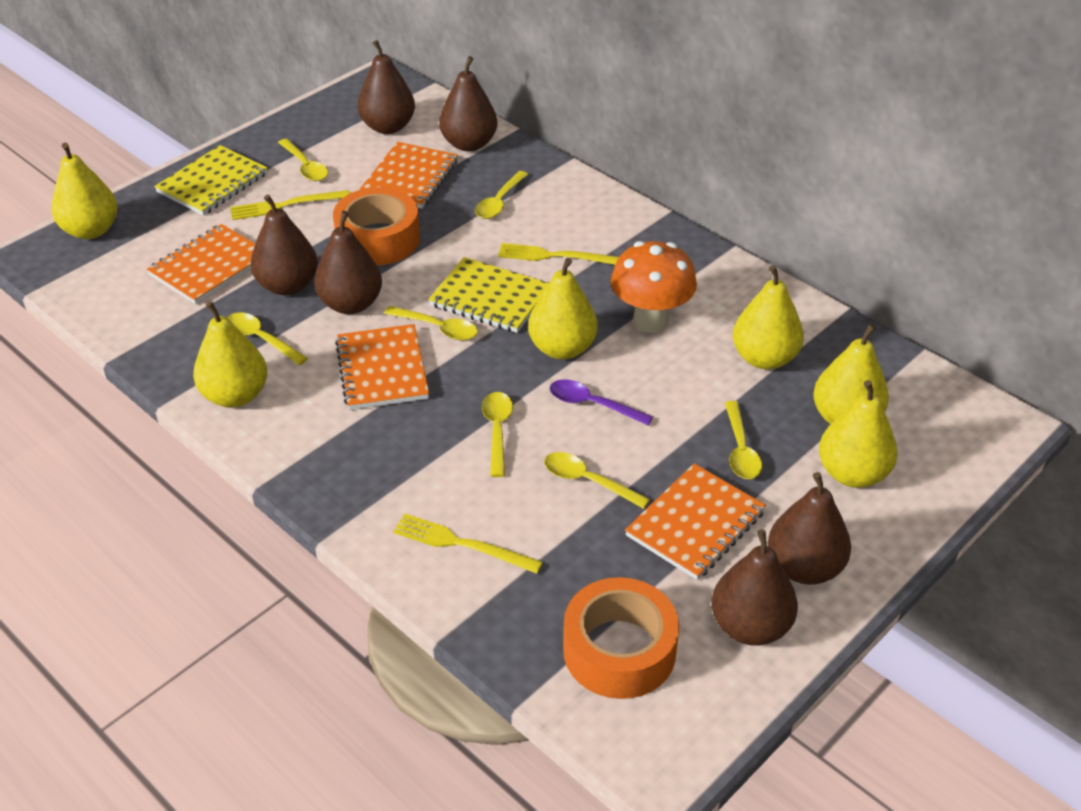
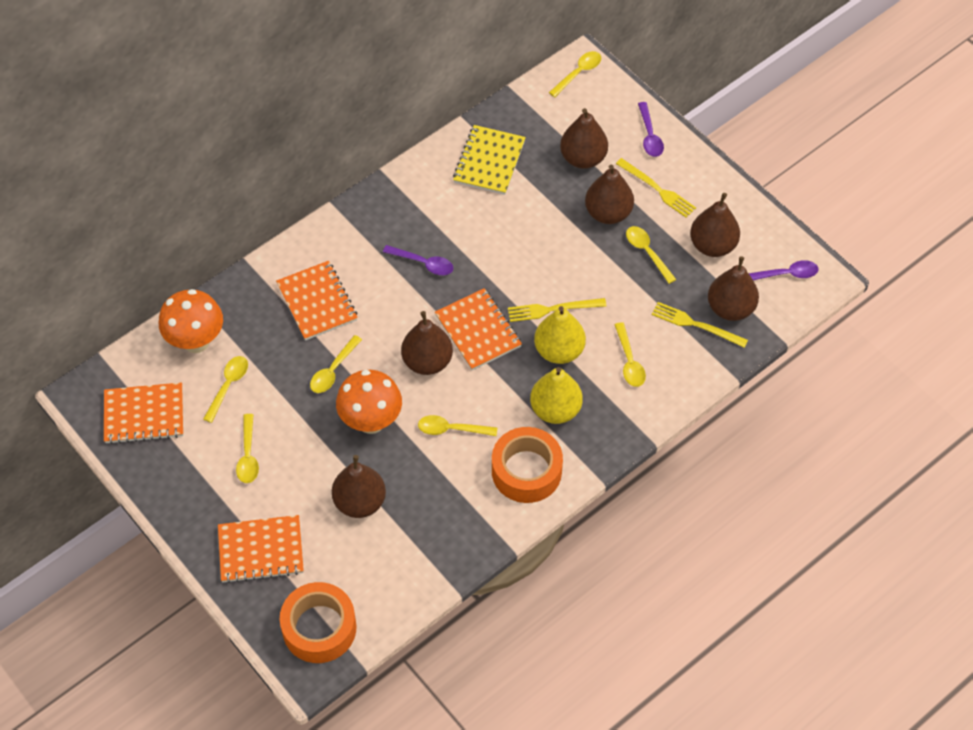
orange mushroom: [611,241,697,333] = 1 -> [159,289,223,353] [336,370,402,434] = 2
purple spoon: [550,379,653,425] = 1 -> [383,245,453,275] [638,102,664,157] [748,260,818,280] = 3
yellow notebook: [154,145,268,215] [428,257,549,333] = 2 -> [453,125,526,195] = 1
yellow pear: [51,143,118,239] [193,301,267,408] [528,258,598,359] [733,265,804,370] [813,324,889,424] [819,380,897,488] = 6 -> [530,367,583,424] [534,306,586,364] = 2

